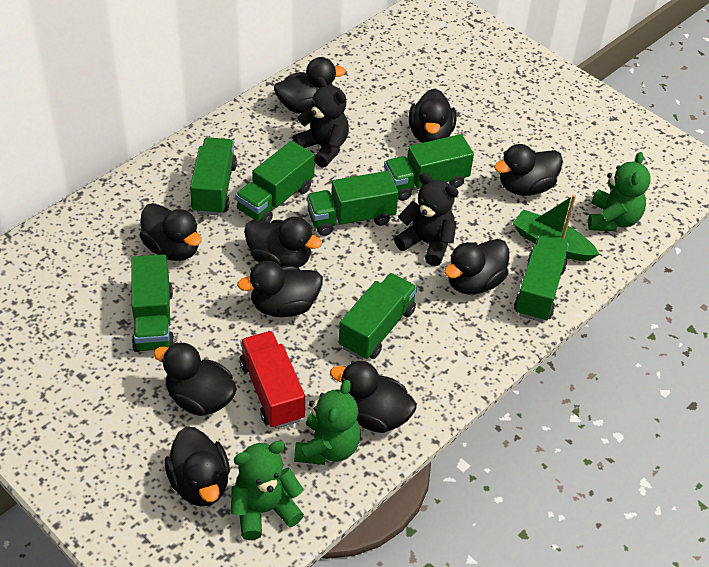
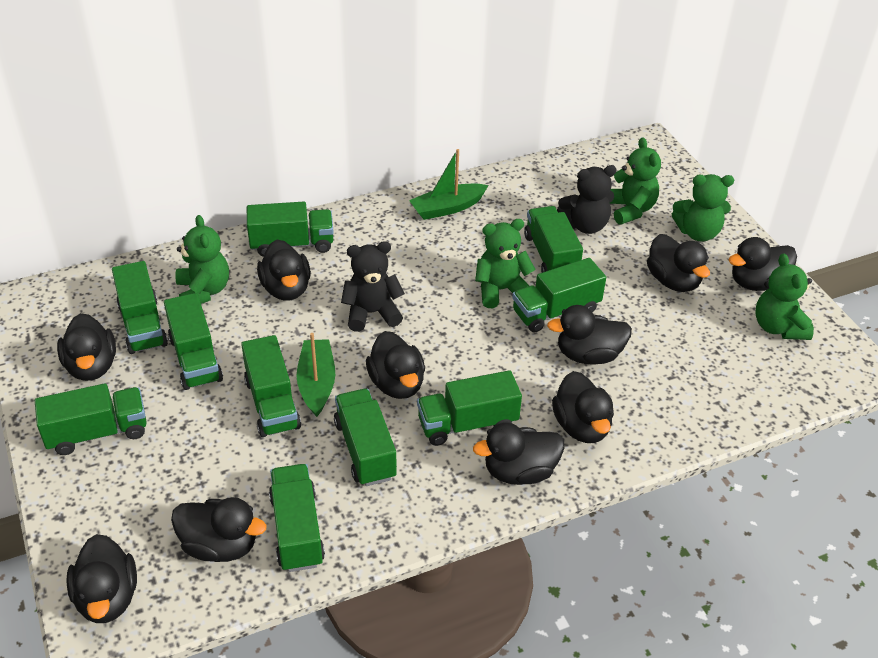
green boat: [513,195,600,261] = 1 -> [297,333,335,417] [409,149,489,220] = 2
green teddy bear: [231,441,304,540] [294,380,361,465] [588,152,651,231] = 3 -> [175,215,229,304] [475,219,536,308] [610,137,661,225] [672,174,734,242] [756,254,814,340] = 5
green truck: [131,254,175,352] [190,137,237,215] [235,141,315,222] [307,171,399,236] [339,273,417,360] [384,134,474,201] [514,236,569,322] = 7 -> [35,383,147,455] [112,261,168,354] [164,293,223,390] [241,335,301,437] [247,202,334,257] [269,464,325,572] [334,389,397,486] [417,370,522,446] [512,258,606,333] [524,206,583,273] = 10
red truck: [240,331,305,429] = 1 -> none = 0

